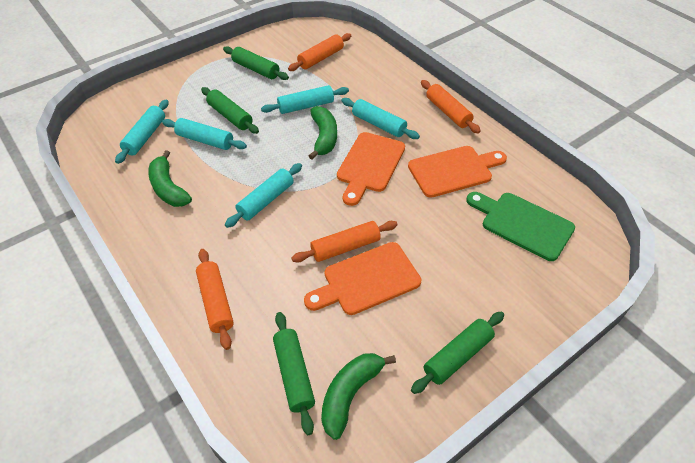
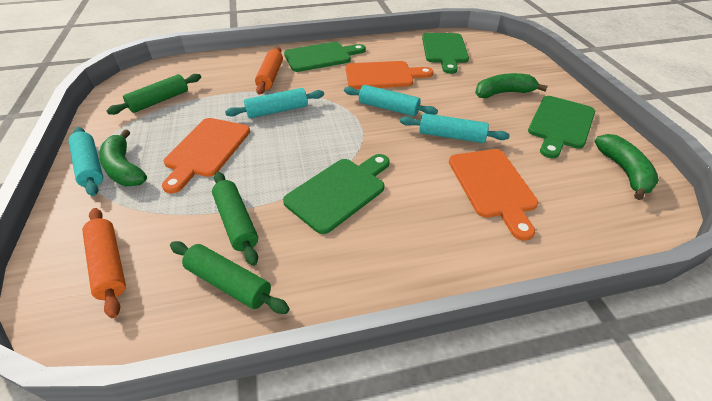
green cutting board: [466,192,575,261] = 1 -> [283,154,390,234] [284,42,366,72] [422,33,469,74] [528,96,595,158] = 4
green rolling pin: [201,87,259,134] [223,46,289,80] [273,312,315,435] [411,311,504,394] = 4 -> [107,74,201,115] [170,241,289,314] [212,172,258,266] = 3
orange rolling pin: [196,249,234,350] [288,33,351,71] [292,221,398,263] [421,80,481,133] = 4 -> [82,208,126,318] [255,47,283,95] = 2
turquoise rolling pin: [115,100,169,164] [162,118,247,150] [225,163,302,228] [261,85,349,114] [341,98,420,139] = 5 -> [68,127,103,196] [225,88,324,118] [344,85,438,116] [400,113,510,143] = 4

